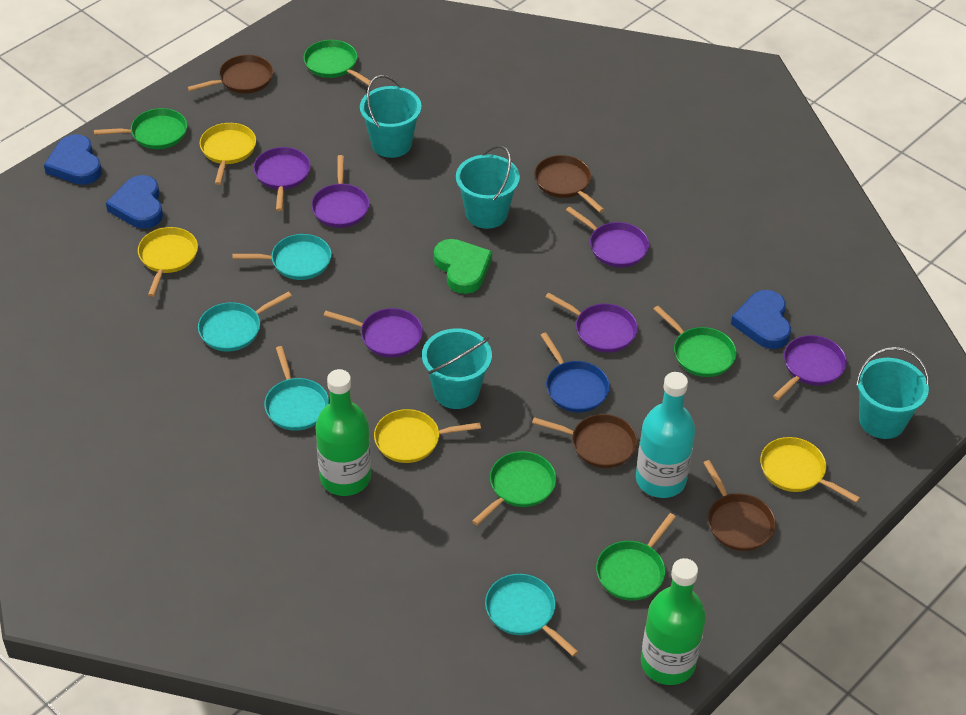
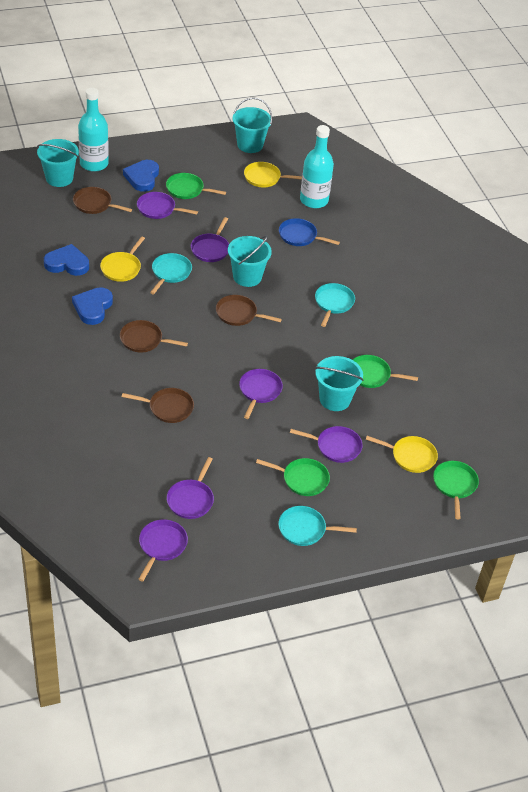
green bottle: [316,369,371,496] [641,558,706,685] = 2 -> none = 0
green heart: [434,239,492,294] = 1 -> none = 0
green pan: [94,108,187,149] [303,40,373,85] [472,451,556,525] [596,513,676,601] [653,306,737,377] = 5 -> [166,173,226,199] [256,458,330,496] [353,355,418,388] [433,461,479,519] = 4
turquoise bottle: [636,372,695,498] = 1 -> [78,88,109,172] [300,125,334,208] = 2
turquoise pan: [198,292,292,352] [232,234,332,280] [264,346,329,431] [485,574,578,656] = 4 -> [150,253,192,294] [279,506,357,546] [315,283,355,327] = 3
yellow pan: [138,227,198,297] [199,123,256,185] [374,409,481,463] [760,437,860,503] = 4 -> [100,236,145,282] [244,162,302,187] [366,436,438,473] = 3

